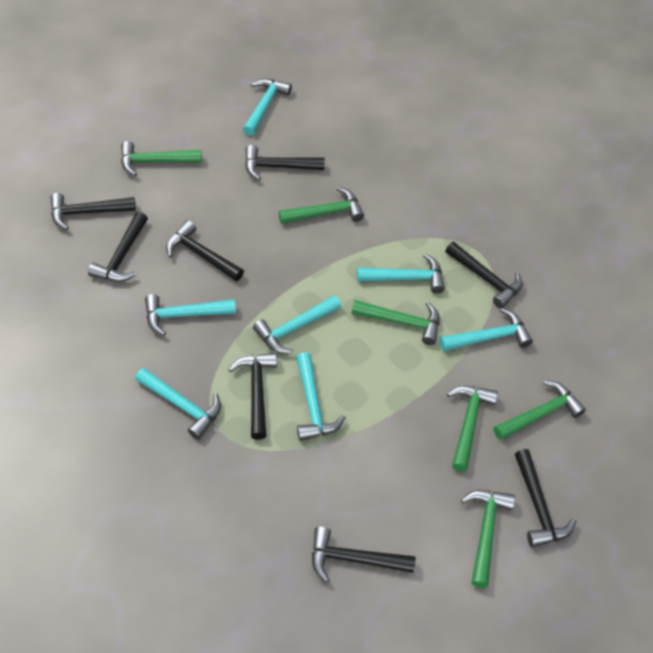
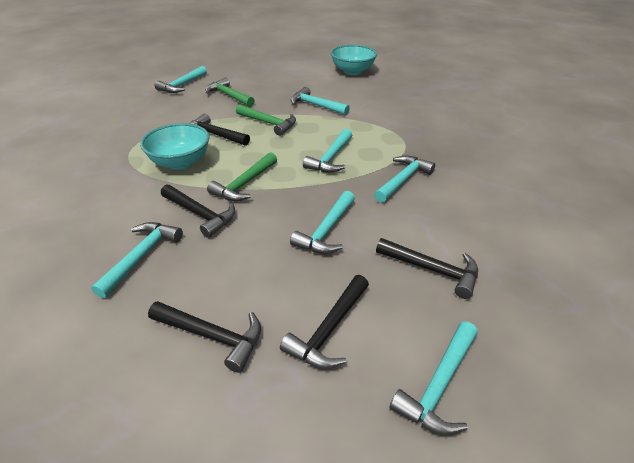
black hammer: [50,193,136,230] [88,212,148,282] [166,220,244,281] [228,353,277,440] [245,145,325,180] [312,527,415,583] [445,242,522,308] [515,449,576,547] = 8 -> [148,301,261,373] [161,184,235,238] [189,113,250,146] [280,275,369,369] [376,238,478,299] = 5
green hammer: [121,141,202,176] [278,187,364,224] [352,300,440,345] [447,386,498,472] [461,490,515,588] [494,380,586,440] = 6 -> [205,77,255,107] [207,152,277,201] [236,104,296,136] = 3
turquoise bowl: none = 0 -> [140,123,209,170] [331,45,377,75] = 2

